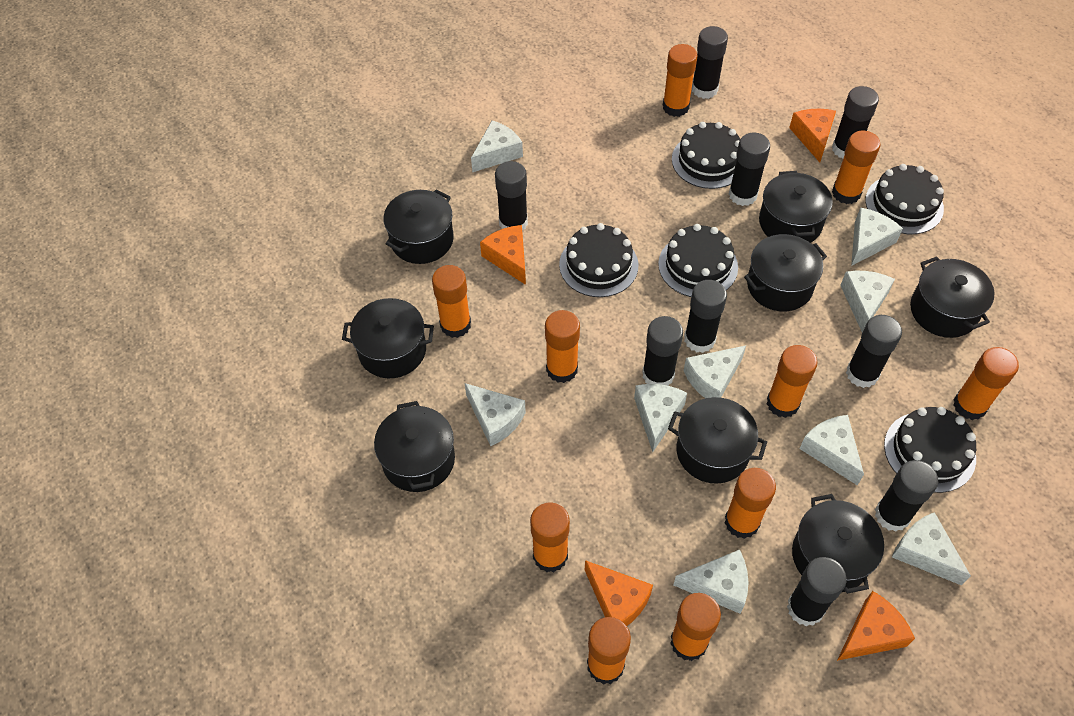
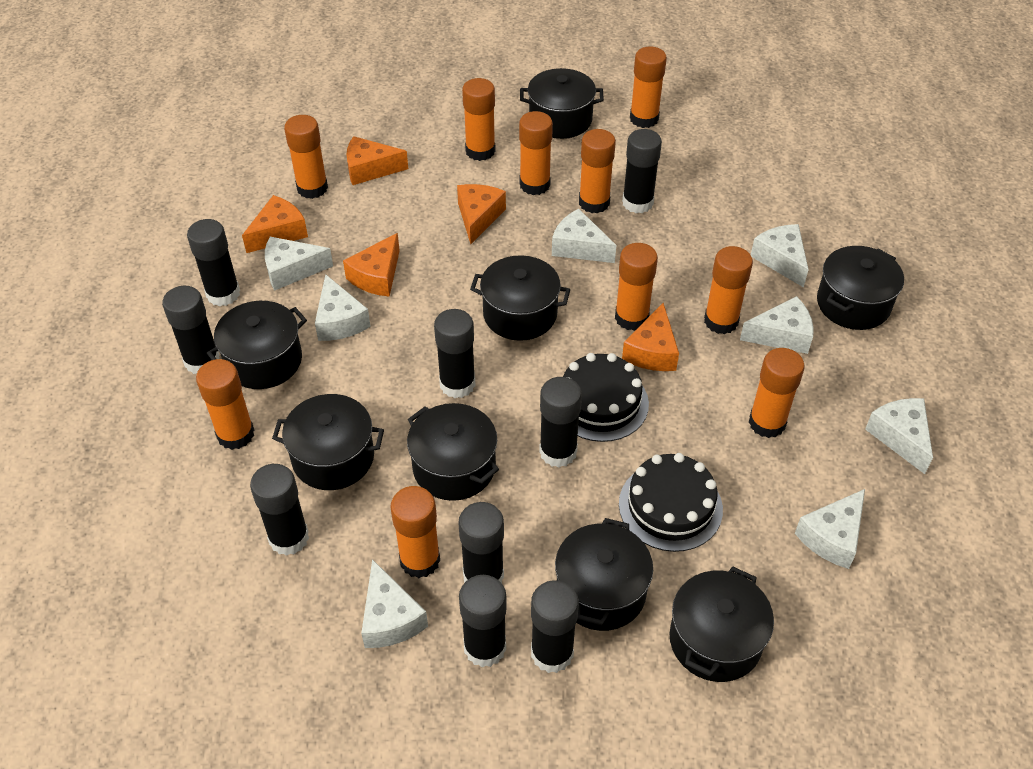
black cake: [559,223,638,297] [658,224,738,297] [672,122,740,189] [865,164,944,234] [884,407,976,493] = 5 -> [563,353,649,442] [619,453,723,552] = 2
orange cheese: [480,225,526,285] [585,560,653,626] [789,109,836,162] [837,591,915,661] = 4 -> [242,195,308,253] [343,233,400,297] [346,136,408,185] [457,184,506,244] [622,303,679,371] = 5
white cheese: [465,383,526,446] [471,120,523,172] [634,384,687,452] [673,550,749,614] [683,345,746,398] [799,415,864,485] [840,271,895,332] [851,207,903,266] [892,512,971,585] = 9 -> [265,237,333,291] [315,274,371,341] [361,559,428,648] [552,209,616,263] [740,296,814,354] [751,224,809,288] [795,489,865,569] [865,398,933,474] = 8

